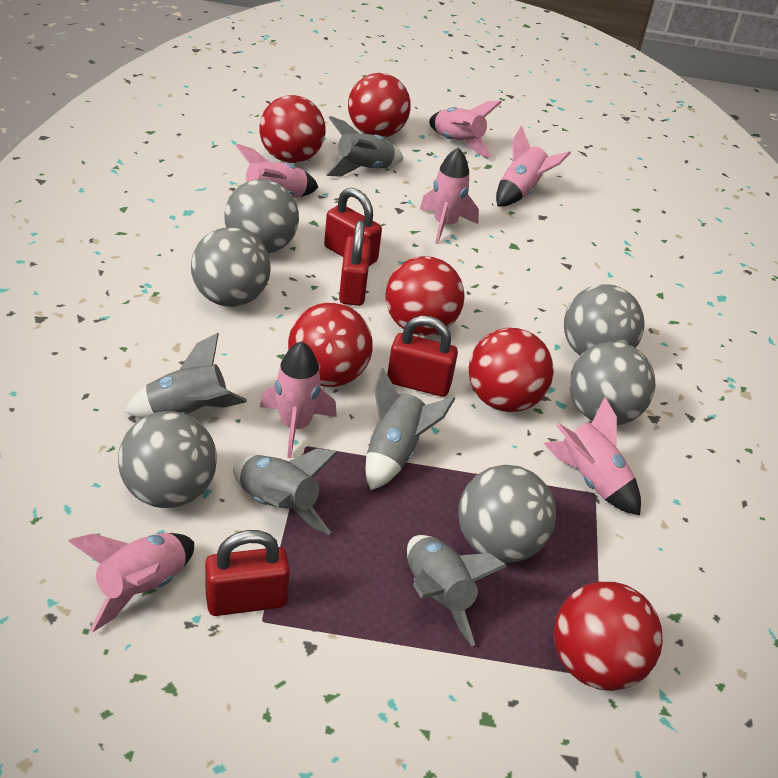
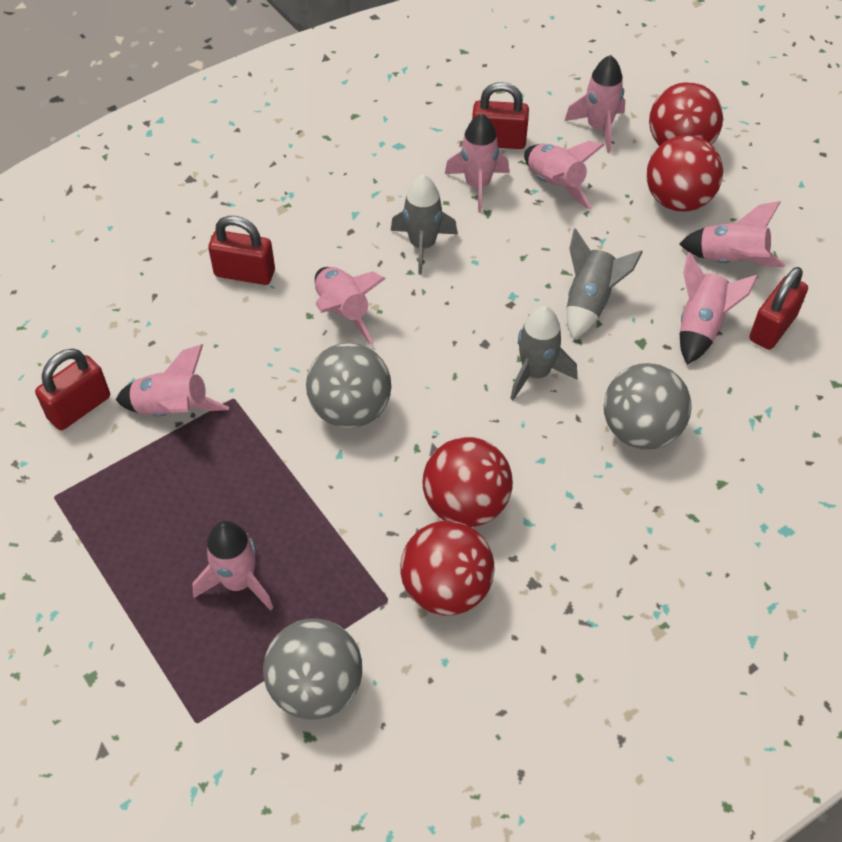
grey ball: [118,411,217,508] [191,227,271,307] [224,179,299,254] [458,465,556,563] [564,284,645,355] [569,341,656,425] = 6 -> [263,618,362,719] [306,343,391,428] [604,363,692,449] = 3
grey rocket: [124,333,247,418] [233,448,338,535] [326,116,404,177] [366,367,455,490] [407,535,507,646] = 5 -> [391,175,458,275] [510,306,577,400] [567,228,643,339] = 3
pink rocket: [68,533,194,632] [236,144,318,198] [260,341,337,458] [419,147,479,244] [429,100,502,158] [496,126,571,206] [544,397,641,515] = 7 -> [116,344,229,417] [192,521,273,610] [315,267,386,344] [445,113,509,213] [524,141,604,210] [565,55,625,153] [679,201,785,267] [680,252,758,364] = 8
red ball: [259,95,325,163] [288,303,373,387] [348,73,411,138] [385,256,465,336] [469,328,554,412] [554,581,663,691] = 6 -> [400,521,494,616] [422,437,513,527] [646,135,723,212] [649,82,723,146] = 4

